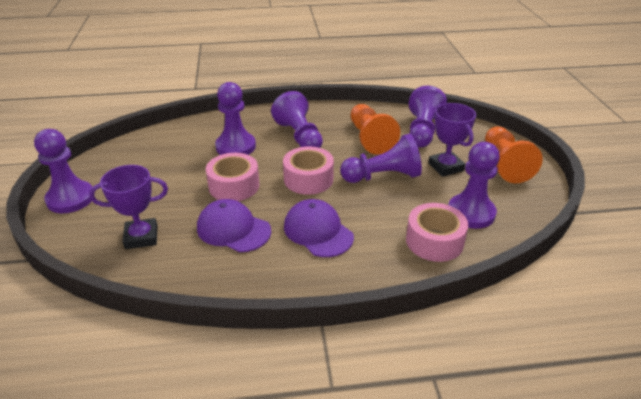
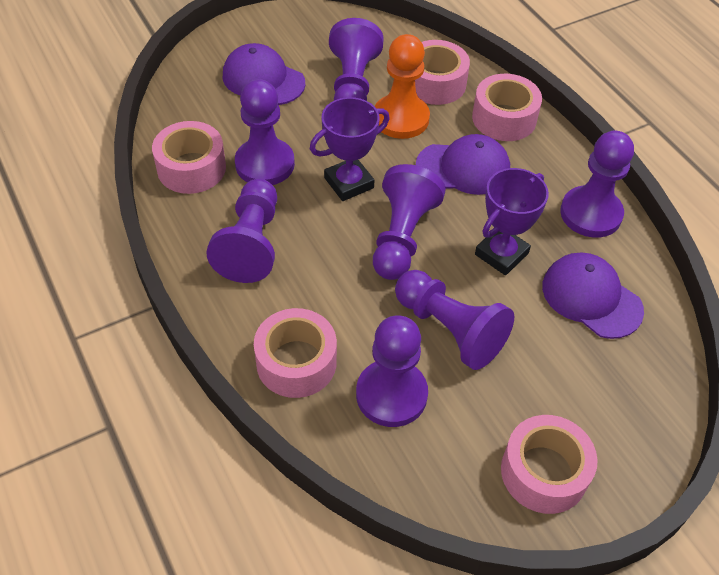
orange pawn: [351,104,400,154] [485,126,543,183] = 2 -> [375,34,430,139] = 1
pink tape: [206,153,259,201] [283,146,334,195] [406,203,468,262] = 3 -> [152,121,226,194] [254,308,337,398] [415,40,470,105] [472,74,542,141] [501,415,597,514] = 5
purple cap: [197,199,271,252] [284,199,354,257] = 2 -> [223,43,305,105] [416,134,510,195] [542,253,644,339] = 3
purple pawn: [34,129,95,213] [215,82,256,155] [271,91,323,148] [340,134,422,183] [409,86,447,148] [448,142,500,229] = 6 -> [206,179,277,283] [235,79,295,185] [329,18,384,101] [356,315,428,427] [373,164,446,280] [395,270,514,370] [560,131,634,238] = 7

